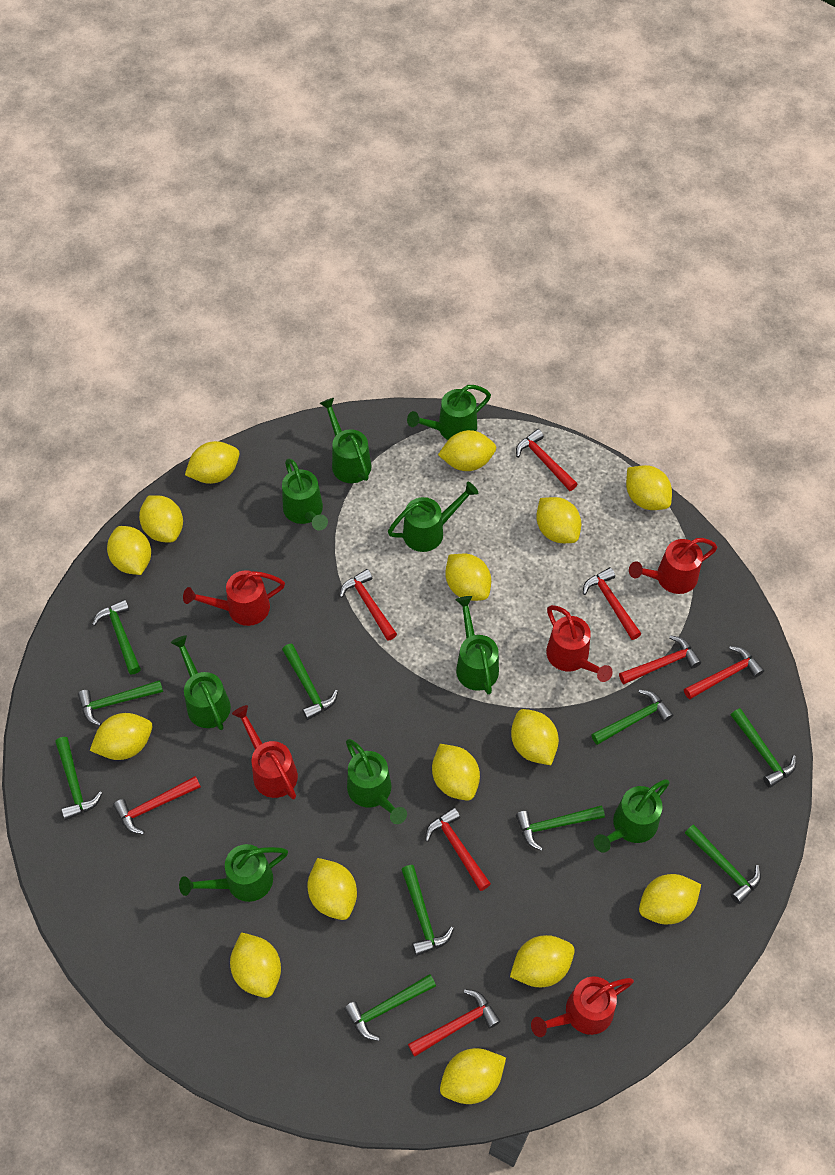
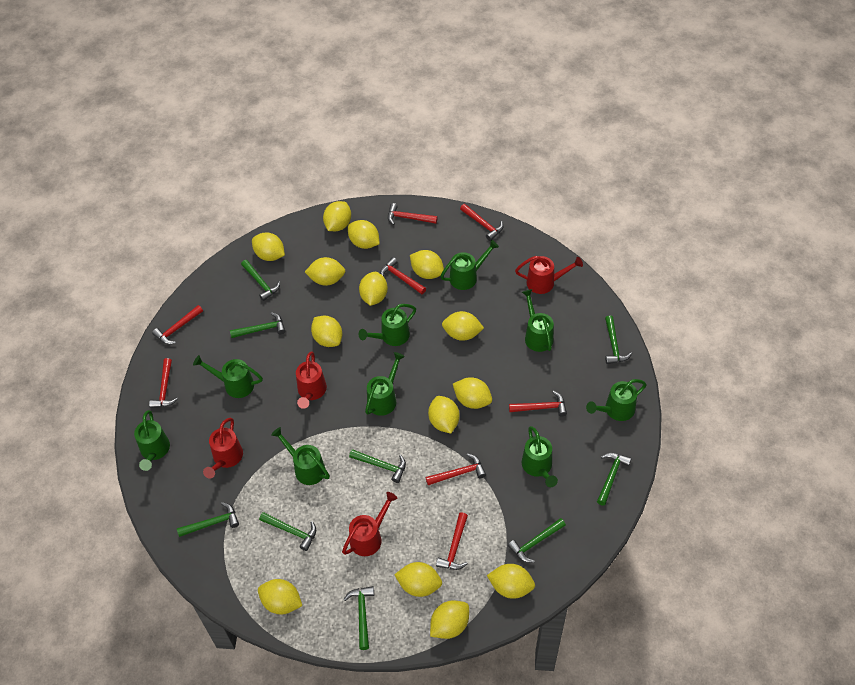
green hammer: [55,737,102,820] [78,680,163,726] [92,599,141,674] [282,644,338,720] [344,974,436,1041] [401,865,454,956] [516,805,605,851] [591,690,673,745] [685,824,761,904] [731,708,796,788] = 10 -> [177,502,239,537] [230,312,285,338] [241,260,280,301] [259,512,316,551] [344,586,374,650] [349,449,406,483] [508,518,566,563] [597,453,632,506] [605,315,632,364] = 9
red watering can: [183,570,285,626] [232,705,298,799] [531,976,634,1037] [546,605,613,682] [629,538,717,594] = 5 -> [203,418,243,479] [296,352,327,409] [342,492,398,556] [515,256,583,294] = 4
yellow lemon: [90,713,152,760] [107,526,151,575] [139,495,183,542] [185,441,239,484] [230,932,281,998] [307,858,357,920] [432,744,480,801] [438,430,496,471] [440,1048,506,1104] [445,554,491,601] [510,935,575,987] [511,709,559,765] [536,497,581,543] [626,465,672,510] [639,874,701,925] = 15 -> [252,232,285,261] [258,579,302,614] [305,257,345,286] [311,316,342,347] [323,201,351,231] [348,220,380,249] [359,272,388,306] [394,562,442,597] [410,250,444,279] [428,396,459,434] [430,600,469,639] [442,311,484,341] [453,377,492,409] [487,564,535,599] = 14

